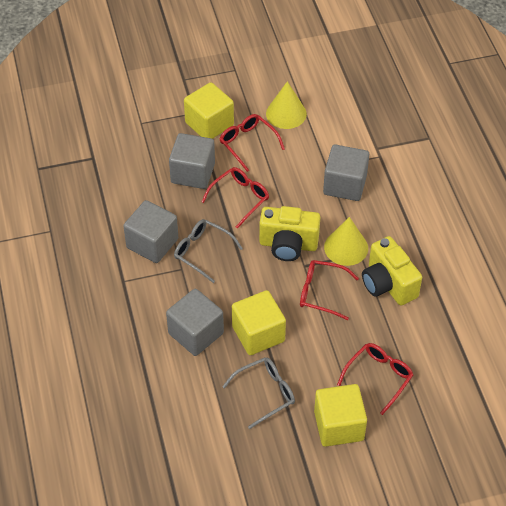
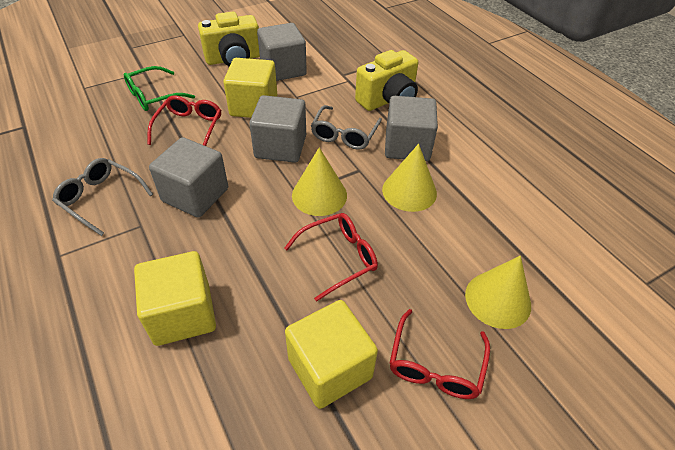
green glasses: none = 0 -> [124,66,195,111] = 1
red glasses: [202,167,269,229] [220,114,285,172] [300,260,359,320] [337,343,413,415] = 4 -> [147,95,221,146] [284,213,378,302] [390,309,490,399] = 3
yellow cone: [266,81,307,129] [324,217,368,266] = 2 -> [292,147,347,216] [382,144,437,212] [465,256,531,329] = 3

